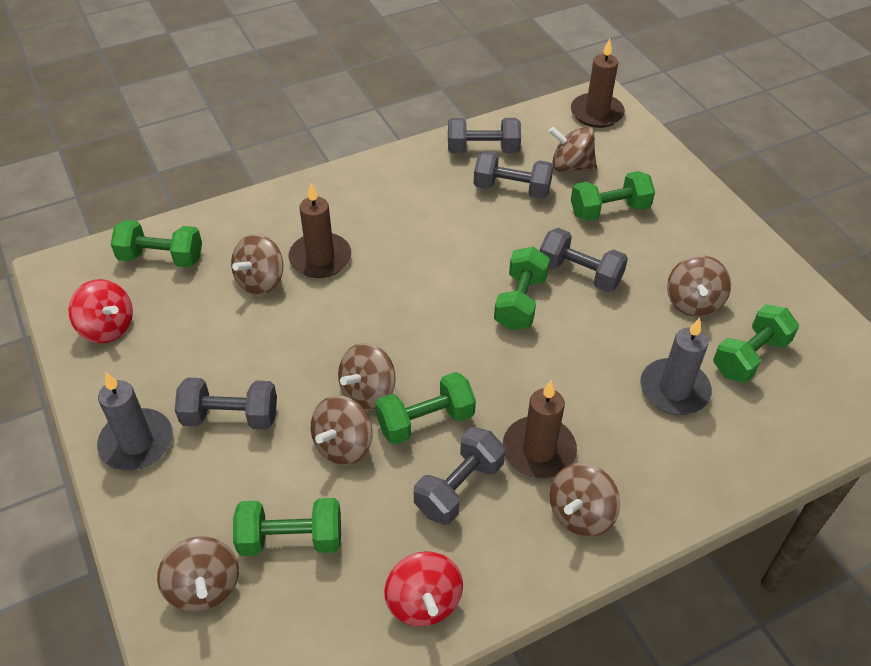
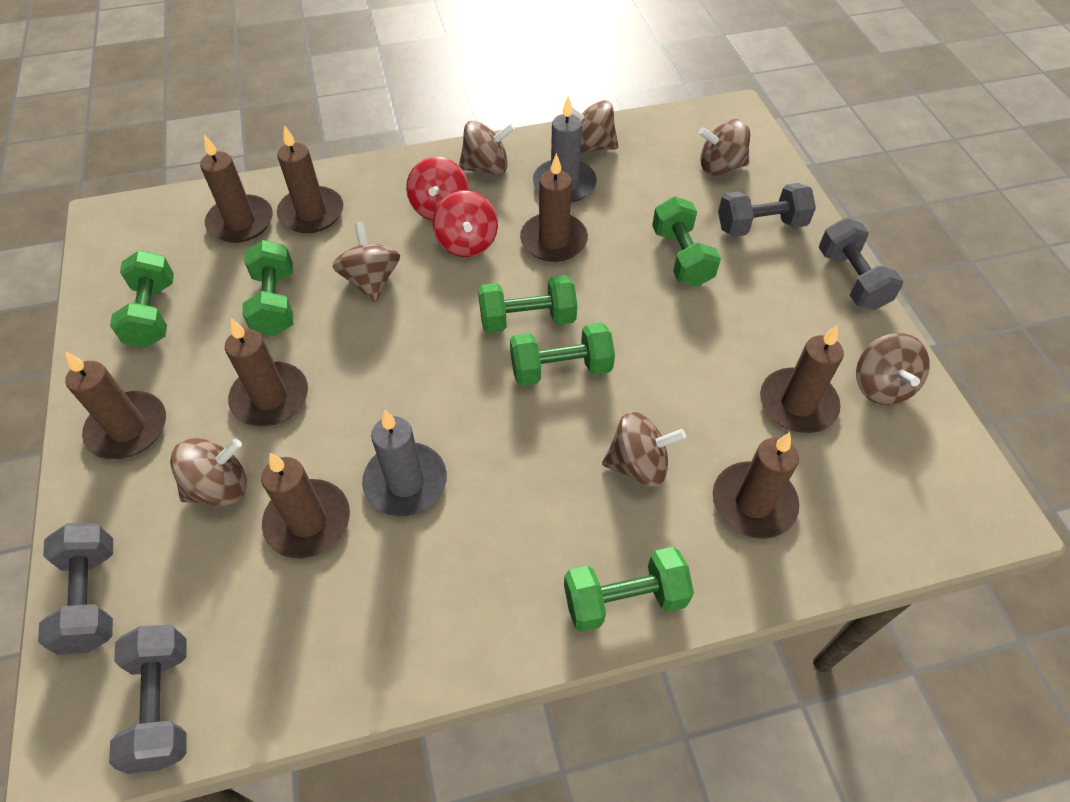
brown candle: [289,183,351,278] [503,381,577,478] [571,39,625,128] = 3 -> [65,351,166,459] [200,134,273,243] [225,318,308,426] [261,453,350,558] [277,125,343,233] [520,153,588,262] [713,432,799,539] [760,325,844,433] = 8
grey dumbbell: [175,377,277,430] [414,427,505,525] [448,118,521,153] [474,151,554,199] [540,228,628,292] = 5 -> [38,523,113,655] [109,625,186,774] [718,183,816,237] [819,218,903,310] = 4

